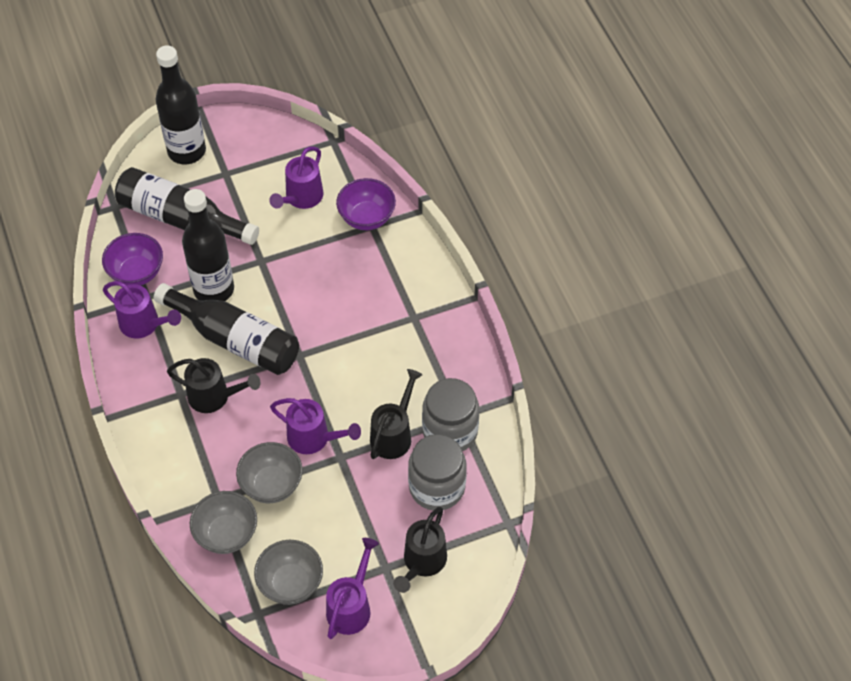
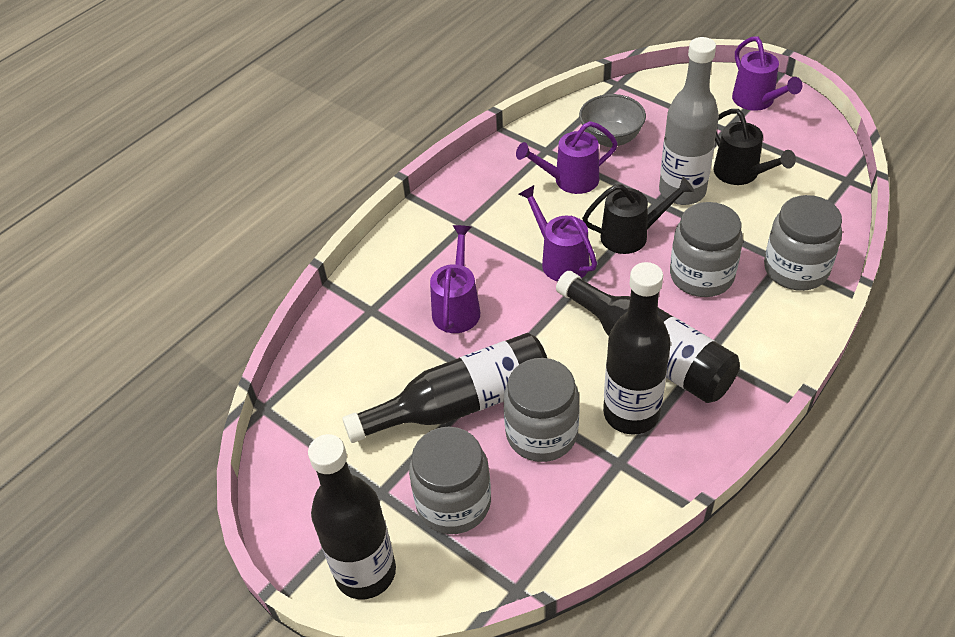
black watering can: [167,358,260,413] [370,369,422,459] [393,507,447,593] = 3 -> [582,177,694,254] [714,109,796,185] = 2
grey bottle: none = 0 -> [659,37,719,205] = 1
grey bowl: [190,491,257,554] [236,442,303,503] [254,540,323,605] = 3 -> [579,94,646,147] = 1
grey jar: [408,434,467,510] [422,378,479,452] = 2 -> [409,427,491,534] [504,358,579,462] [670,202,743,297] [764,195,842,291] = 4
purple bowl: [102,233,163,286] [336,178,396,230] = 2 -> none = 0

